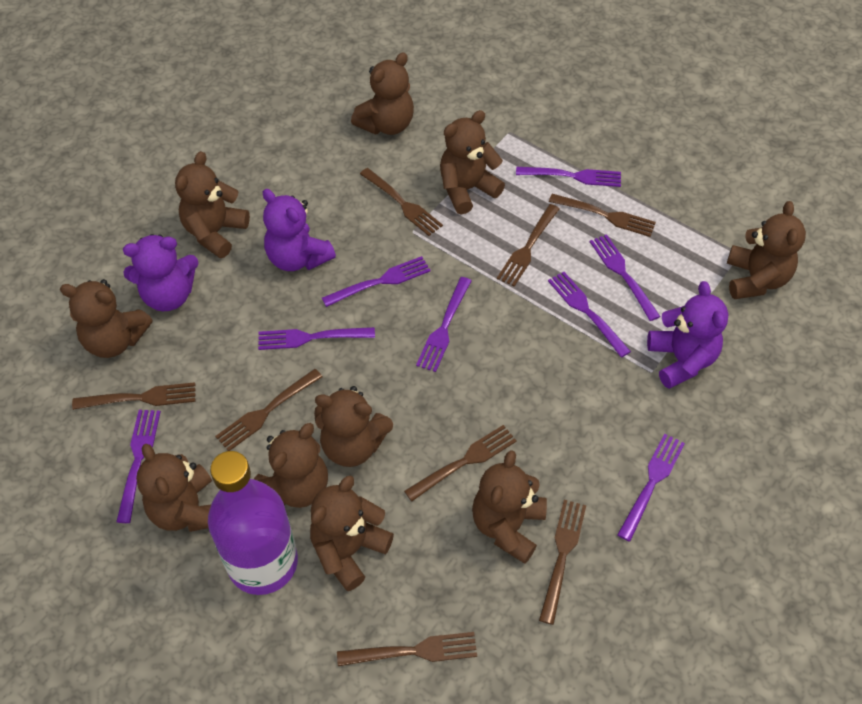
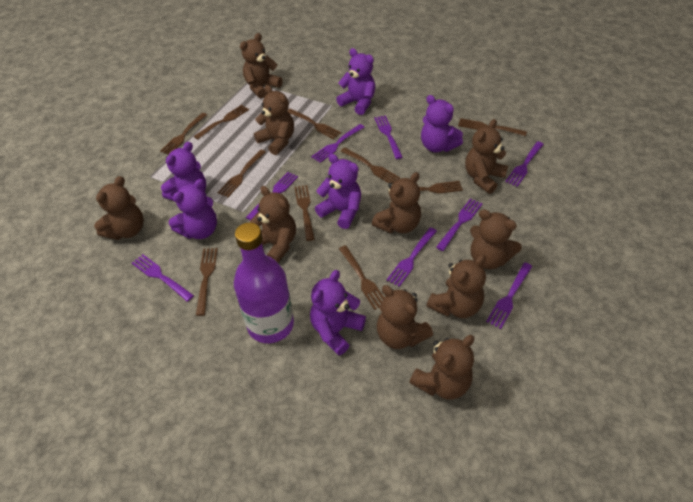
brown fork: [72,382,195,410] [215,369,322,451] [337,632,477,666] [360,168,443,236] [404,425,517,501] [497,204,559,287] [539,500,586,625] [549,194,656,237] = 8 -> [160,113,207,154] [193,105,249,140] [196,248,218,316] [217,149,266,197] [287,108,341,139] [295,185,315,241] [339,245,384,310] [341,148,400,184] [388,181,463,196] [458,118,527,136] = 10
purple teddy bear: [123,234,199,311] [263,189,336,271] [647,281,729,389] = 3 -> [161,142,206,200] [169,179,217,239] [310,270,366,356] [315,154,361,229] [336,48,375,115] [421,95,463,152] = 6

